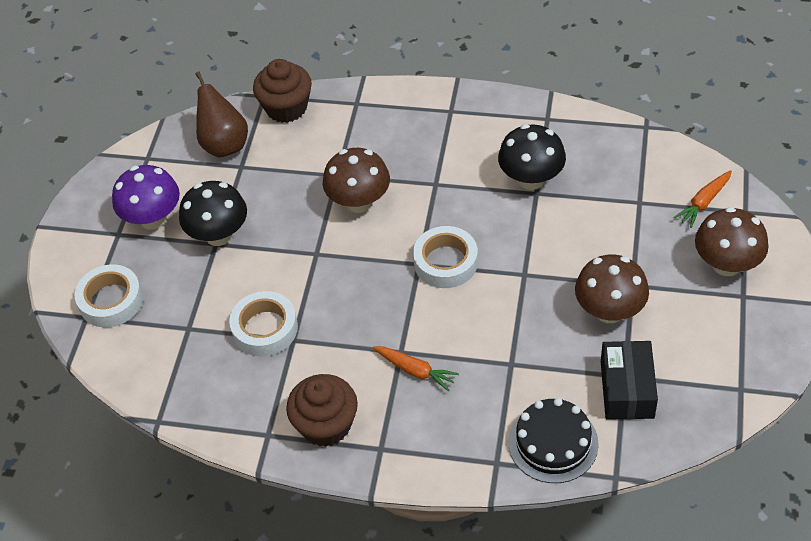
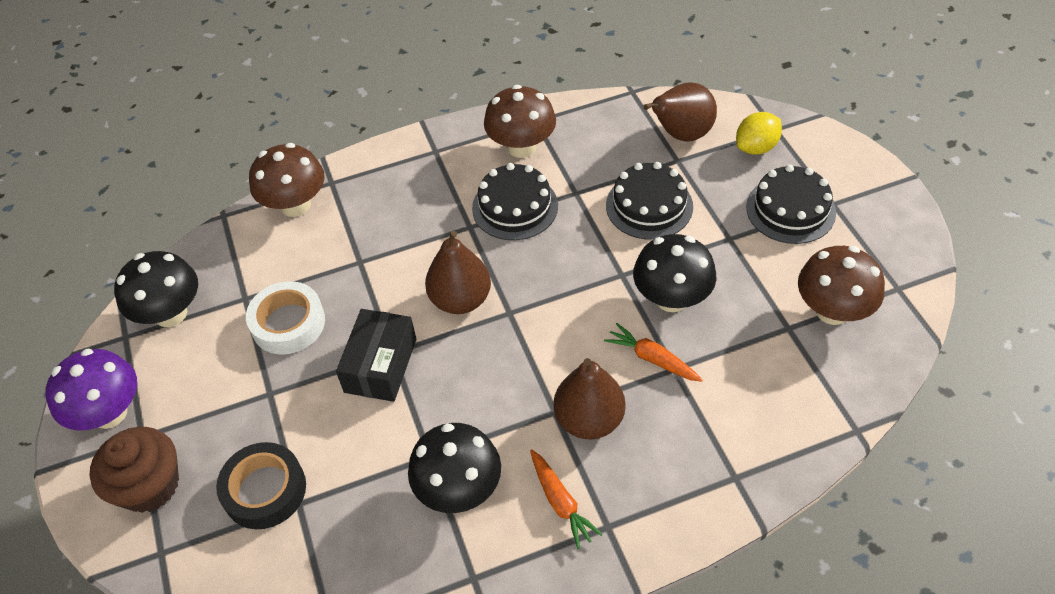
black cake: [509,398,599,483] = 1 -> [472,163,558,240] [606,162,693,240] [746,164,836,244] = 3
black mushroom: [179,181,247,246] [498,124,566,190] = 2 -> [114,251,198,327] [408,423,501,513] [633,234,716,312] = 3
black tape: none = 0 -> [216,442,306,529] = 1
brown cupcake: [253,59,312,123] [286,374,358,447] = 2 -> [89,427,179,513] = 1
brown pear: [195,71,248,158] = 1 -> [425,231,491,314] [554,358,625,439] [643,82,717,142] = 3
white tape: [75,264,143,328] [229,291,298,356] [413,226,478,288] = 3 -> [246,281,325,354] = 1
yellow lemon: none = 0 -> [736,112,782,155] = 1

